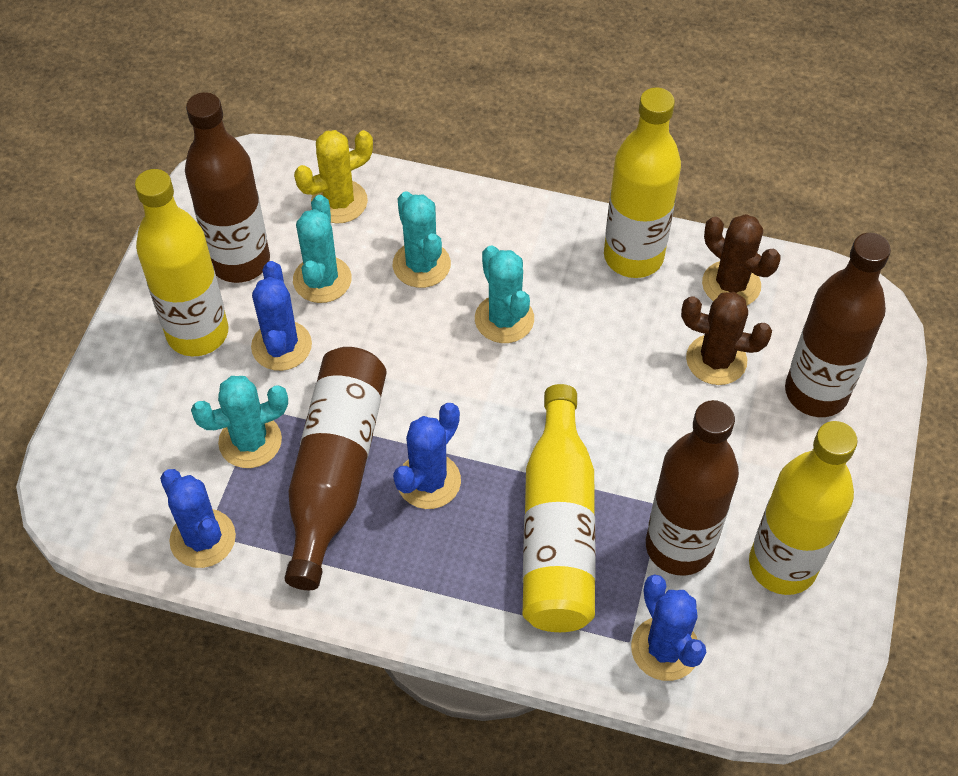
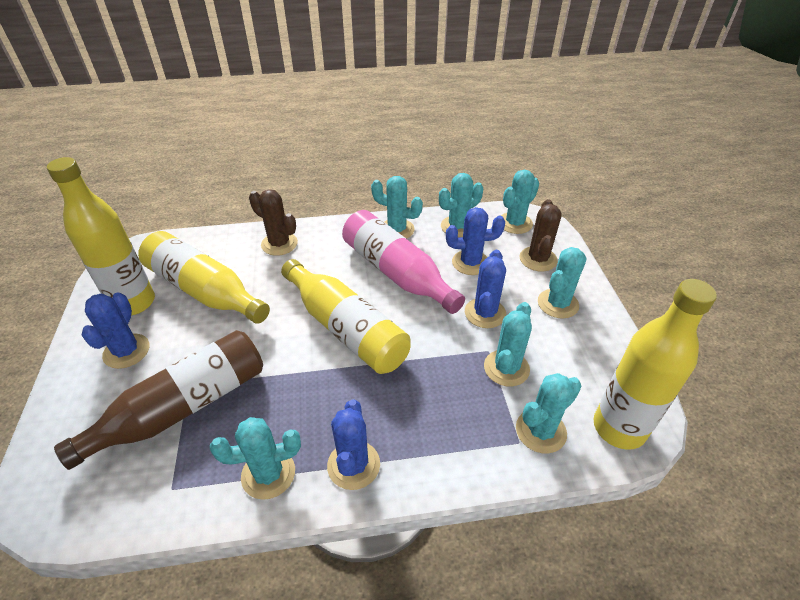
brown bottle: [185,92,270,283] [284,347,387,590] [646,400,739,576] [785,233,891,417] = 4 -> [54,330,263,470] = 1
pink bottle: none = 0 -> [342,210,465,314] = 1
turquoise cactus: [191,376,288,468] [293,195,352,303] [393,191,451,288] [475,245,534,343] = 4 -> [210,417,301,500] [371,176,423,239] [439,173,483,237] [484,302,532,387] [501,170,539,234] [516,373,582,453] [538,247,587,318] = 7
yellow cactus: [294,130,373,224] = 1 -> none = 0

